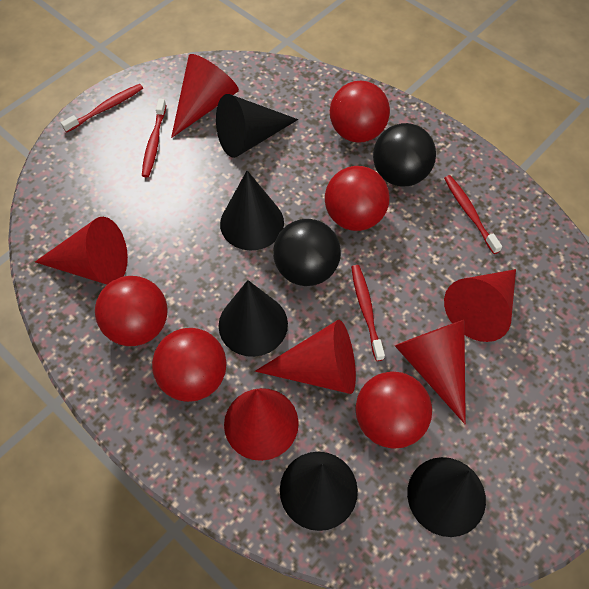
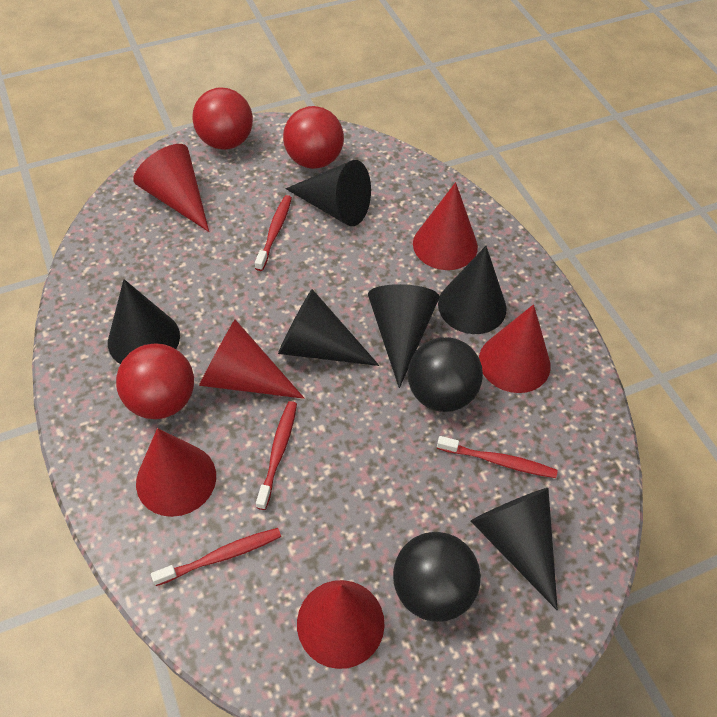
black cone: [216,94,298,158] [219,280,288,357] [220,170,284,250] [280,452,358,531] [407,457,486,537] = 5 -> [108,279,180,364] [278,289,379,366] [285,160,371,226] [368,284,440,388] [438,246,507,334] [471,488,558,610] = 6
red ball: [95,276,168,346] [152,328,227,402] [325,166,390,231] [330,81,390,143] [356,371,432,449] = 5 -> [116,343,194,419] [192,87,253,150] [283,106,344,169] = 3

